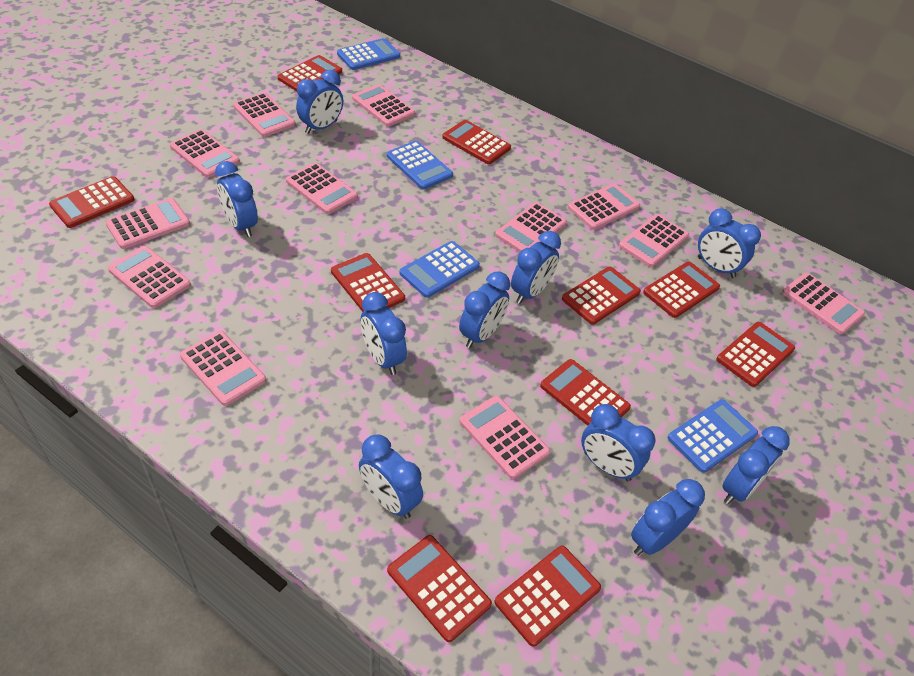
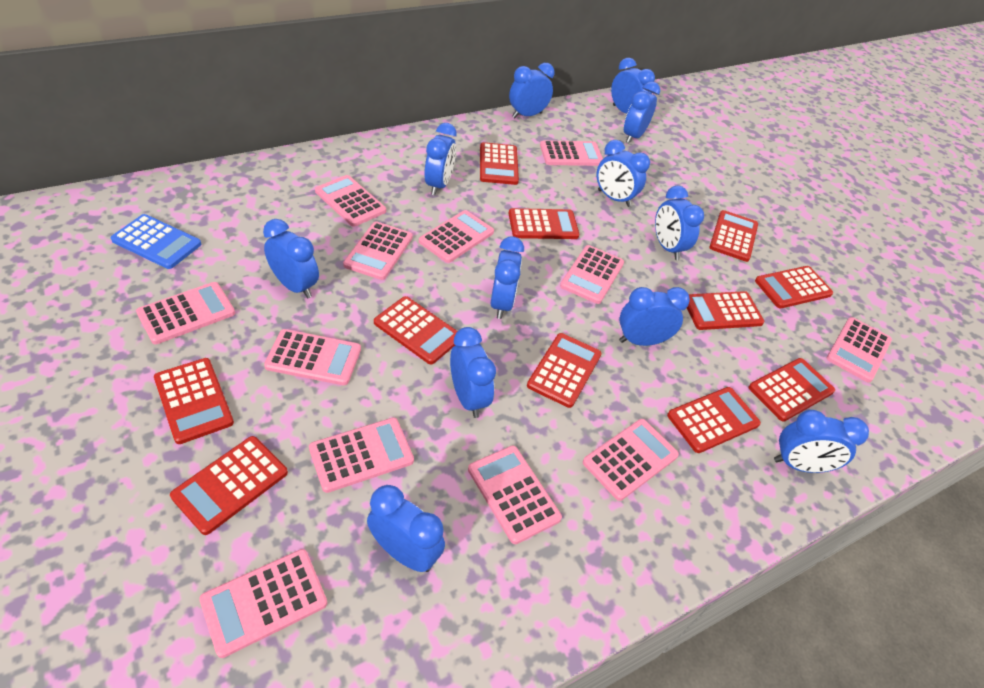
blue calculator: [337,38,400,70] [387,141,453,189] [400,241,480,298] [668,399,758,473] = 4 -> [111,214,201,269] = 1
blue clock: [215,161,258,237] [296,70,343,134] [359,434,423,519] [361,292,407,375] [459,271,510,348] [511,231,561,304] [581,404,655,482] [631,479,705,556] [698,208,761,278] [722,426,790,504] = 10 -> [263,219,319,299] [367,485,445,572] [424,123,457,195] [450,327,496,418] [490,236,524,319] [509,63,555,118] [596,140,650,207] [611,58,655,113] [619,287,690,346] [624,81,660,143] [655,186,704,260] [774,410,869,473] = 12
red calculator: [49,176,134,228] [278,55,342,91] [331,253,405,312] [387,535,492,642] [442,120,511,164] [494,545,601,647] [540,359,631,426] [562,267,641,325] [643,262,720,318] [716,322,795,387] = 10 -> [154,358,234,444] [170,436,288,535] [374,296,457,364] [480,142,519,185] [509,208,579,239] [527,333,602,408] [667,387,761,453] [687,291,764,330] [710,210,758,262] [749,358,835,422] [755,266,833,309] = 11

